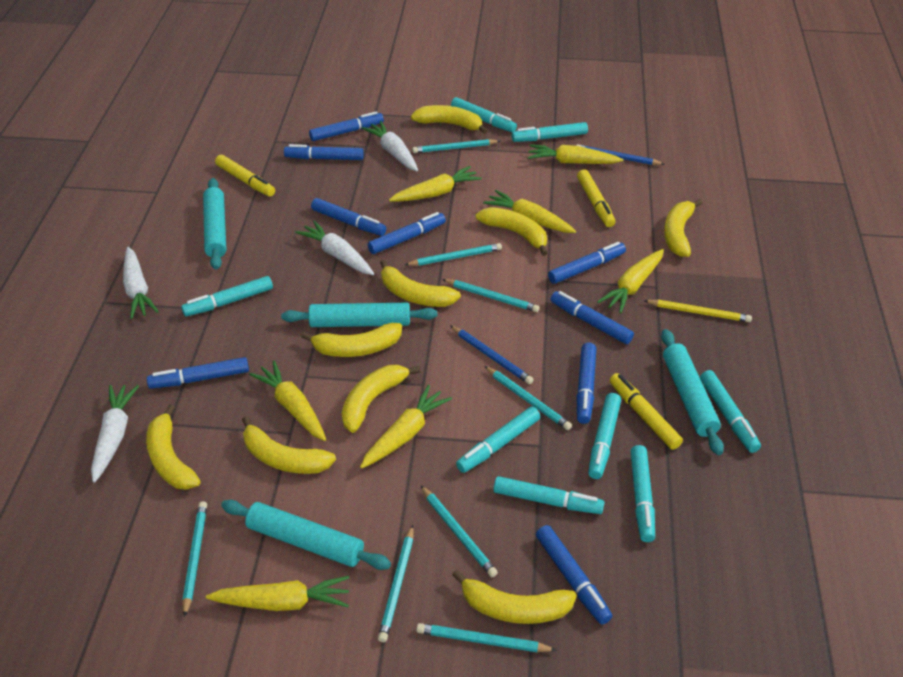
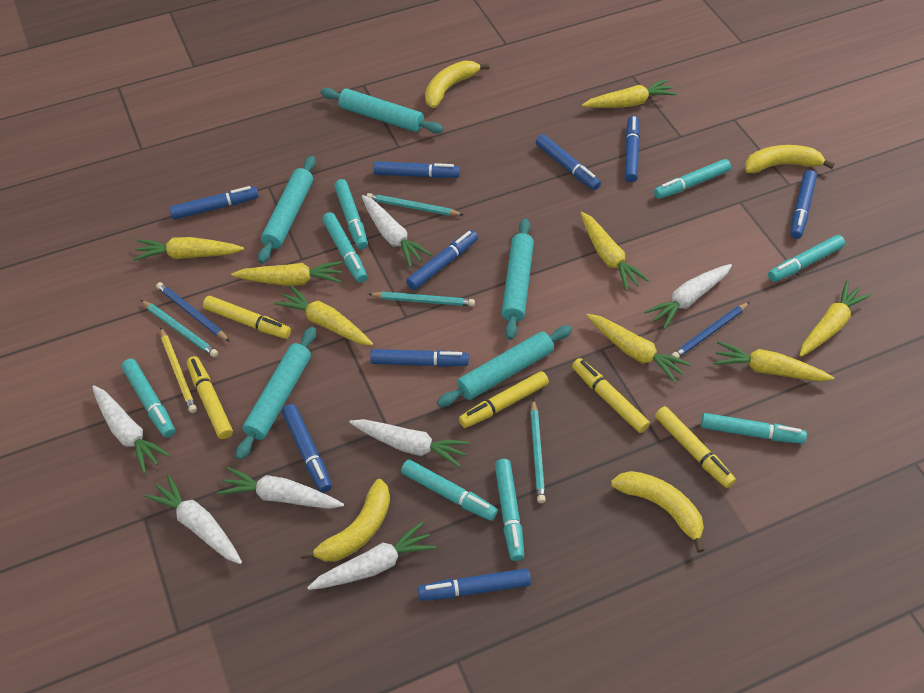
turquoise pencil: [182,501,207,617] [378,525,414,642] [405,243,502,266] [412,139,500,153] [416,623,557,652] [421,486,498,577] [442,279,539,312] [484,366,572,430] = 8 -> [141,300,218,357] [367,193,464,216] [368,292,475,306] [530,399,546,503] = 4
turquoise rolling pin: [203,178,226,270] [221,500,391,570] [281,303,437,327] [661,329,724,455] = 4 -> [236,327,316,460] [258,156,316,264] [320,88,443,133] [437,326,572,407] [502,218,534,340] = 5
white carrot: [91,385,139,483] [123,247,159,319] [295,220,374,275] [362,121,418,172] = 4 -> [92,385,170,474] [144,474,242,564] [217,467,344,509] [307,521,436,590] [349,419,470,468] [362,195,432,267] [644,264,732,330] = 7
yellow banana: [146,404,201,490] [242,416,336,474] [301,323,402,357] [342,365,421,433] [380,260,461,307] [411,105,488,134] [452,570,577,624] [476,207,547,256] [664,199,702,257] = 9 -> [300,479,390,562] [425,61,489,108] [611,471,705,553] [745,145,835,173] = 4
yellow carrot: [206,576,349,611] [249,361,326,441] [360,385,452,469] [389,166,482,202] [483,190,576,233] [528,144,623,164] [597,249,664,313] = 7 -> [133,237,244,261] [231,261,342,286] [274,285,373,346] [581,212,649,291] [582,79,677,108] [586,314,691,384] [714,341,834,382] [799,280,871,357] = 8
yellow marker: [215,155,275,197] [577,169,615,227] [609,373,683,450] = 3 -> [187,356,233,439] [203,296,291,339] [459,371,549,428] [572,358,650,433] [655,406,736,488] = 5

